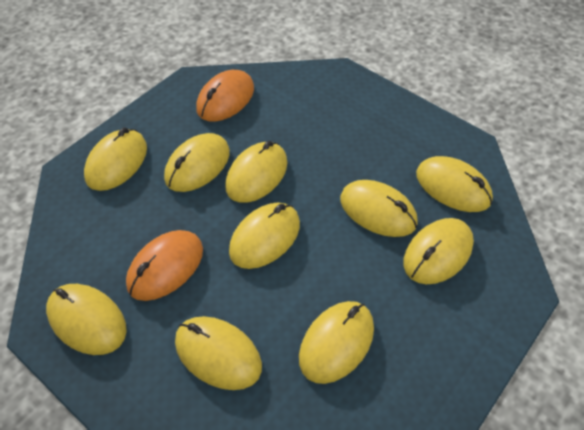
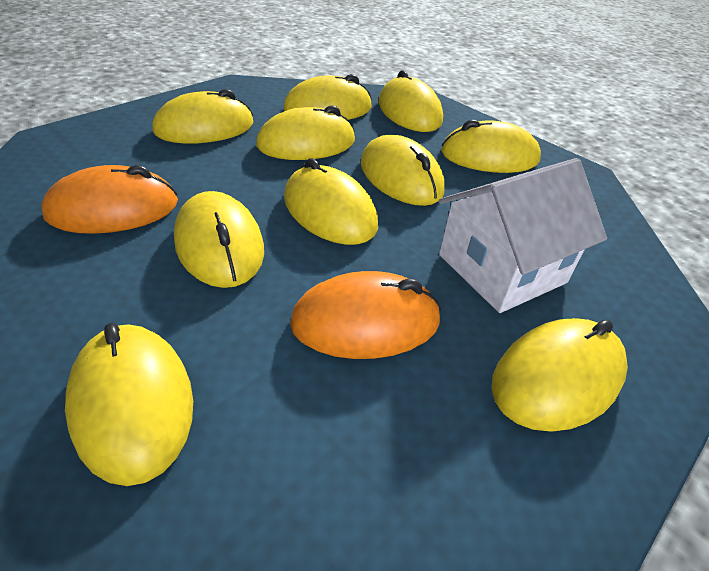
white house: none = 0 -> [439,158,607,313] = 1

